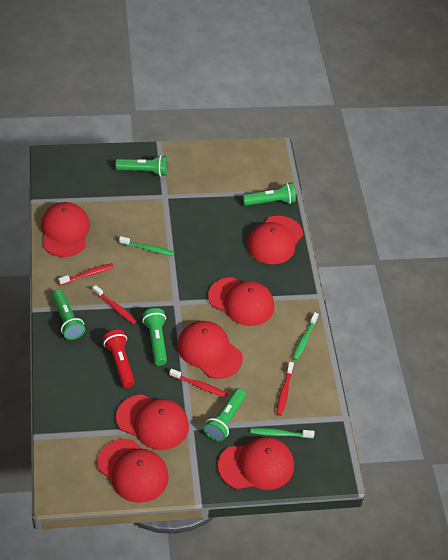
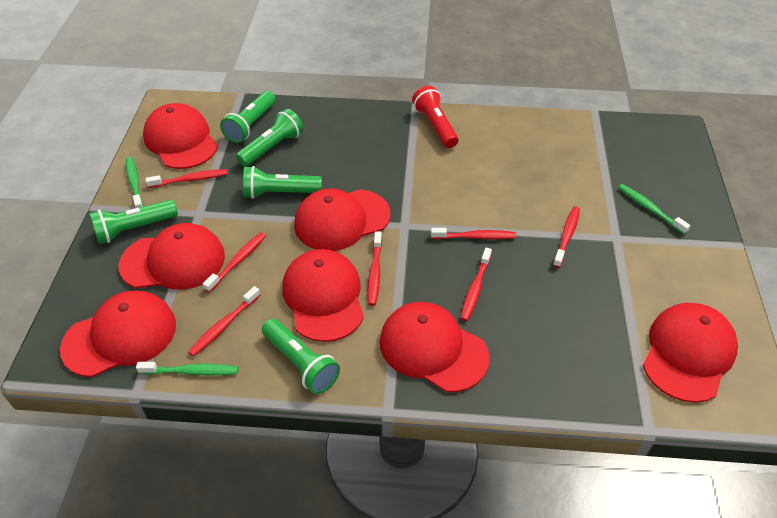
red toothbrush: [59,263,114,285] [93,285,137,324] [169,369,228,398] [276,362,294,416] = 4 -> [145,169,228,188] [188,286,260,357] [203,232,266,293] [367,231,382,306] [431,228,516,239] [460,248,492,321] [553,206,580,268] = 7

